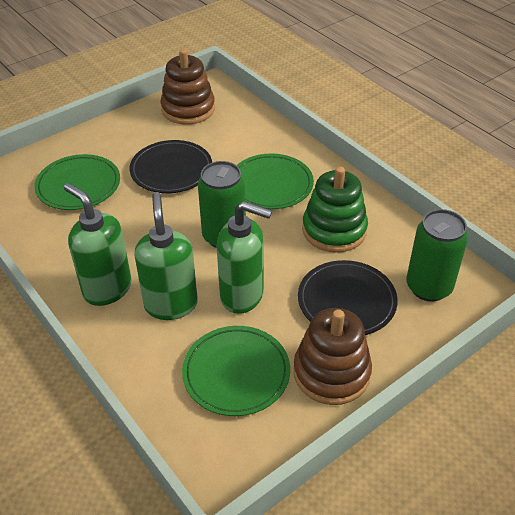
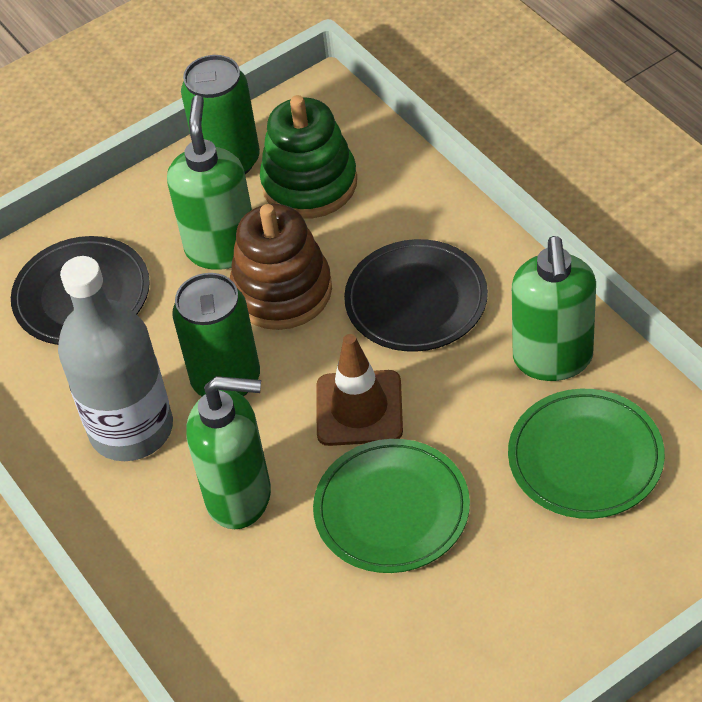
brown stacking toy: [161,49,215,125] [293,308,372,405] = 2 -> [230,204,332,330] = 1
brown traffic cone: none = 0 -> [317,334,403,446] = 1
green plate: [34,154,120,210] [182,326,290,416] [237,154,314,209] = 3 -> [313,439,470,573] [508,389,665,519] = 2
grey bottle: none = 0 -> [58,256,173,461] = 1

